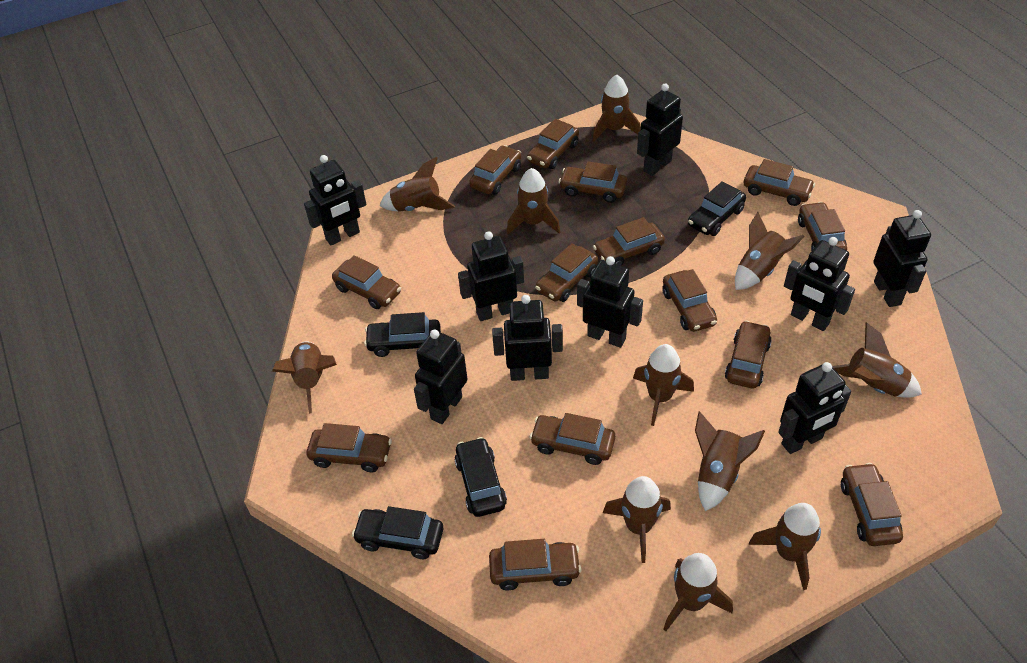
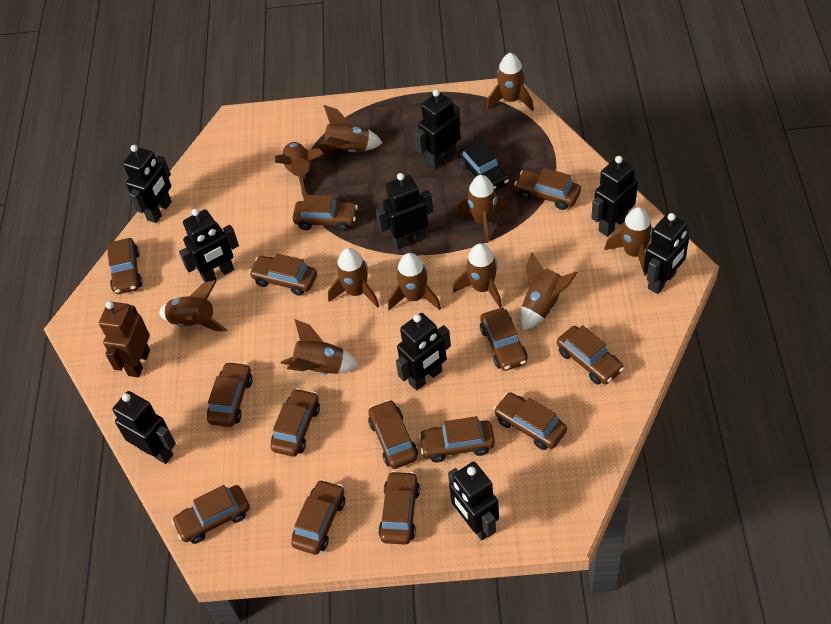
black car: [352,506,443,559] [364,312,441,357] [454,437,507,517] [688,181,746,236] = 4 -> [458,140,509,191] = 1
brown robot: none = 0 -> [99,301,150,377] = 1

